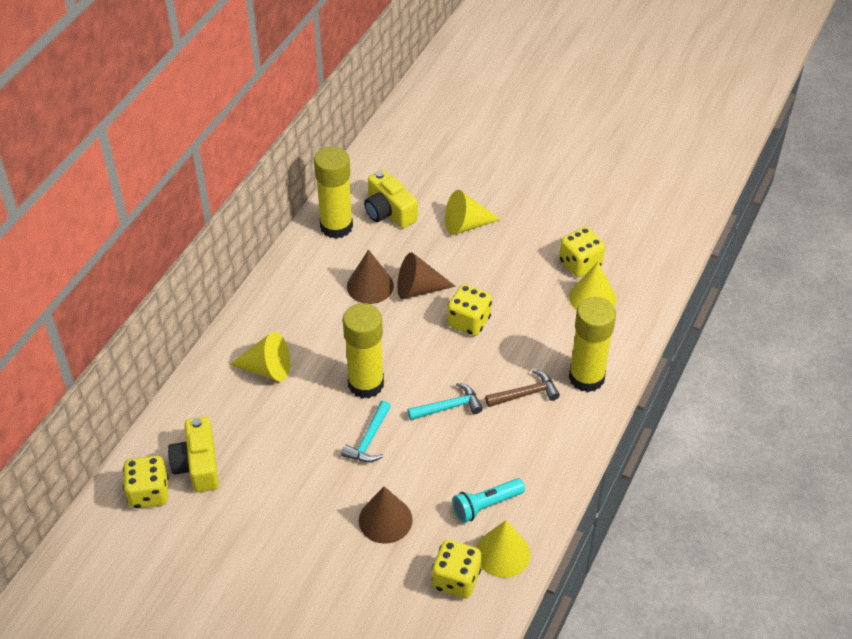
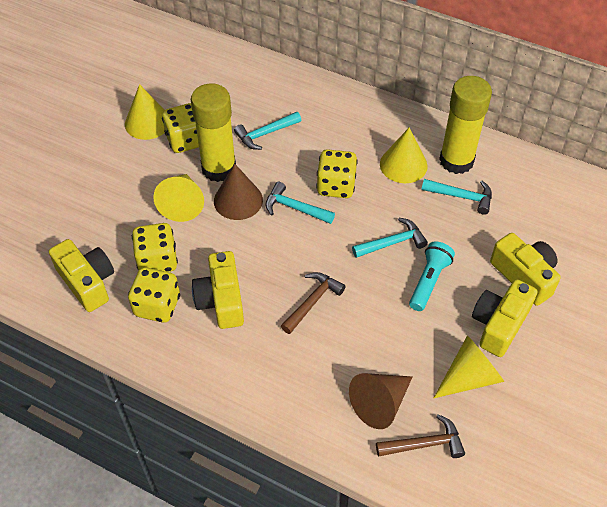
brown cone: [347,250,394,304] [359,486,413,544] [397,252,456,299] = 3 -> [214,163,263,220] [349,373,412,429] = 2
brown hammer: [485,369,560,407] = 1 -> [281,272,346,334] [376,414,465,458] = 2
turquoise hammer: [341,401,391,463] [407,382,483,420] = 2 -> [234,112,301,150] [265,182,335,224] [352,218,428,258] [421,179,492,215] = 4
yellow camera: [168,417,219,492] [364,170,418,229] = 2 -> [49,239,114,312] [192,251,244,329] [472,279,537,357] [490,233,561,306] = 4
yellow glue stick: [314,146,353,239] [343,303,384,398] [569,297,616,392] = 3 -> [191,83,236,182] [439,76,492,174] = 2

